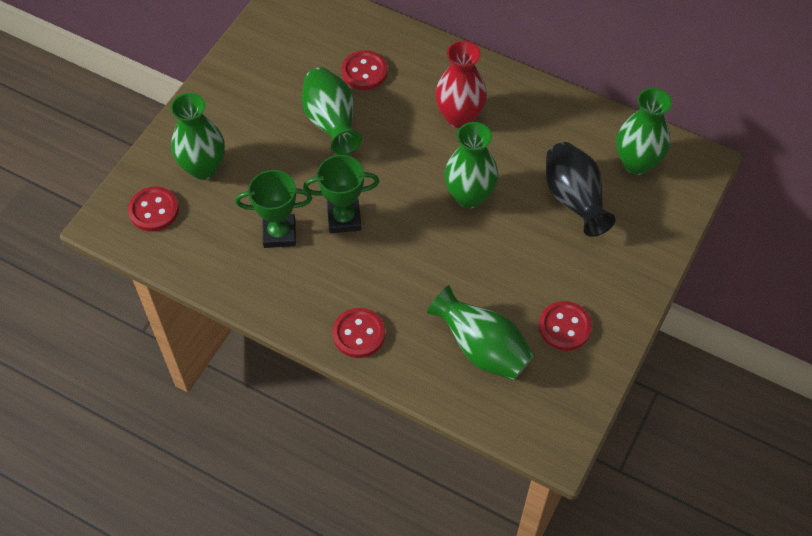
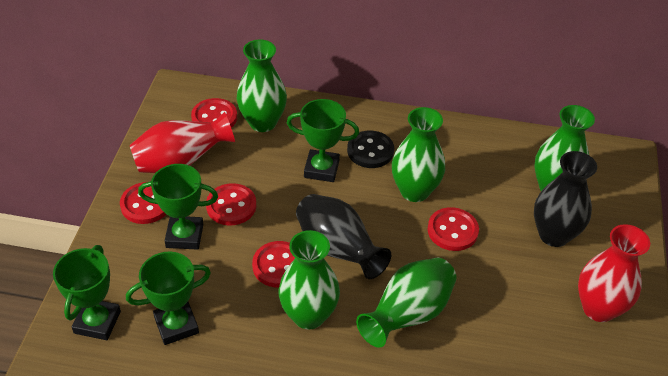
black button: none = 0 -> [347,130,394,168] = 1
black vase: [546,142,616,237] = 1 -> [296,194,391,279] [534,151,597,247] = 2
green trophy: [235,170,312,248] [303,155,379,233] = 2 -> [53,245,121,340] [126,251,211,345] [138,164,218,250] [287,99,359,182] = 4
red button: [128,187,179,231] [333,308,385,358] [341,50,388,90] [539,301,592,351] = 4 -> [120,182,166,224] [191,98,237,128] [206,183,256,226] [252,241,295,288] [428,207,479,251] = 5
red vase: [435,41,487,128] = 1 -> [130,112,235,173] [578,224,650,322] = 2

